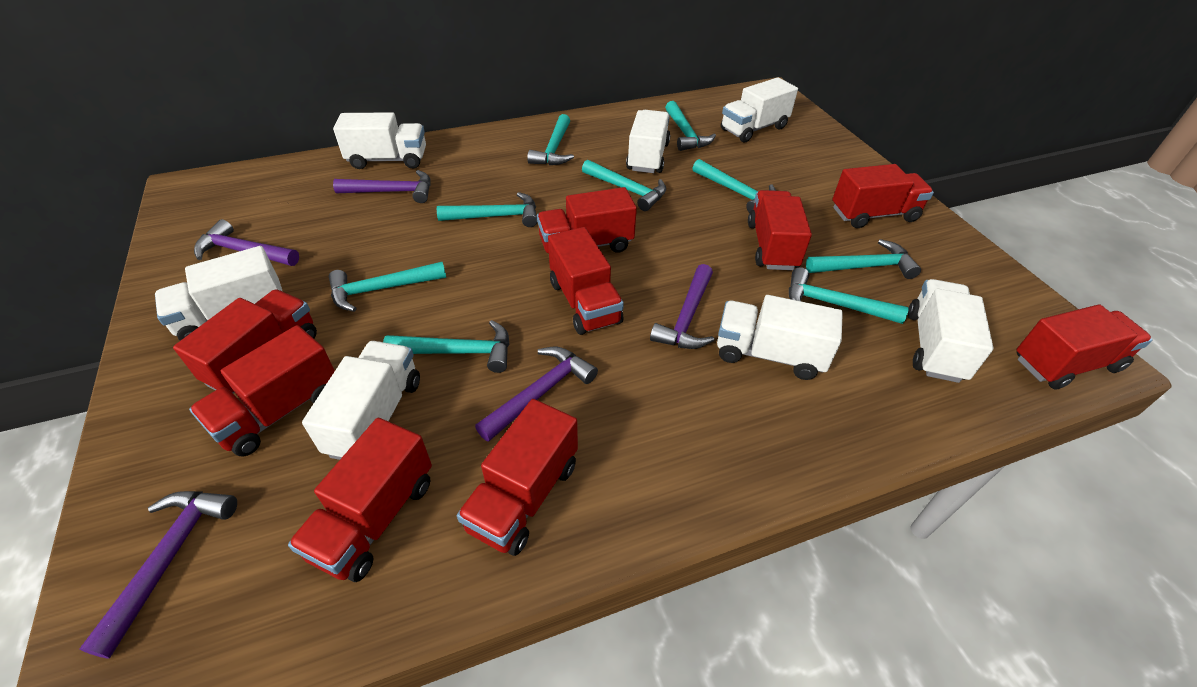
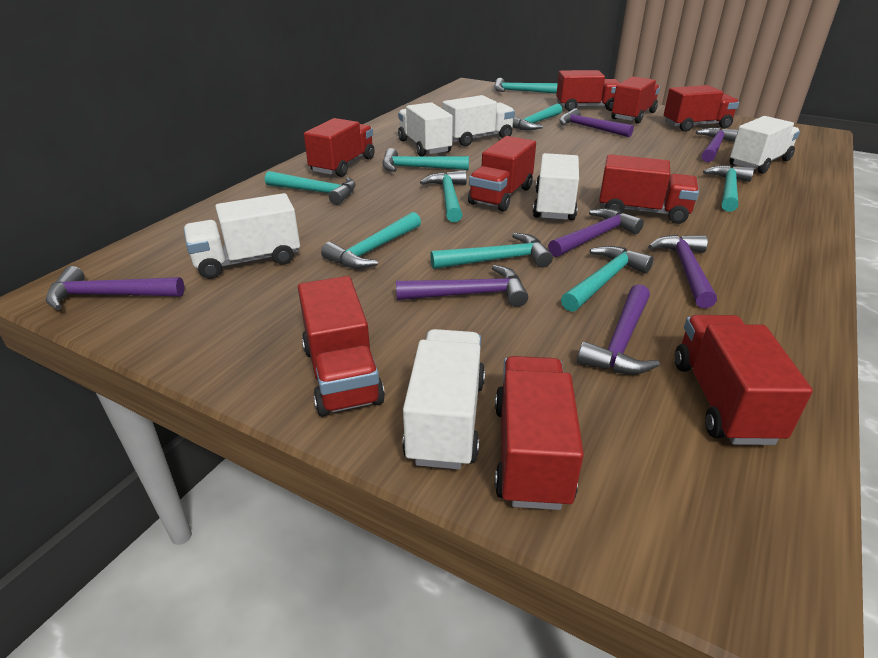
purple hammer: [79,491,237,659] [194,219,299,266] [333,170,431,203] [475,347,598,442] [650,264,714,349] = 5 -> [46,266,184,310] [396,265,528,307] [548,209,644,257] [559,108,634,137] [577,284,660,375] [648,234,717,308] [696,128,738,162] = 7
white truck: [155,246,283,341] [302,341,420,460] [333,112,426,169] [626,110,670,173] [717,295,843,380] [721,77,798,142] [908,279,993,383] = 7 -> [183,193,300,279] [398,102,453,156] [402,329,485,469] [442,95,515,146] [533,153,579,220] [730,116,800,174] = 6

